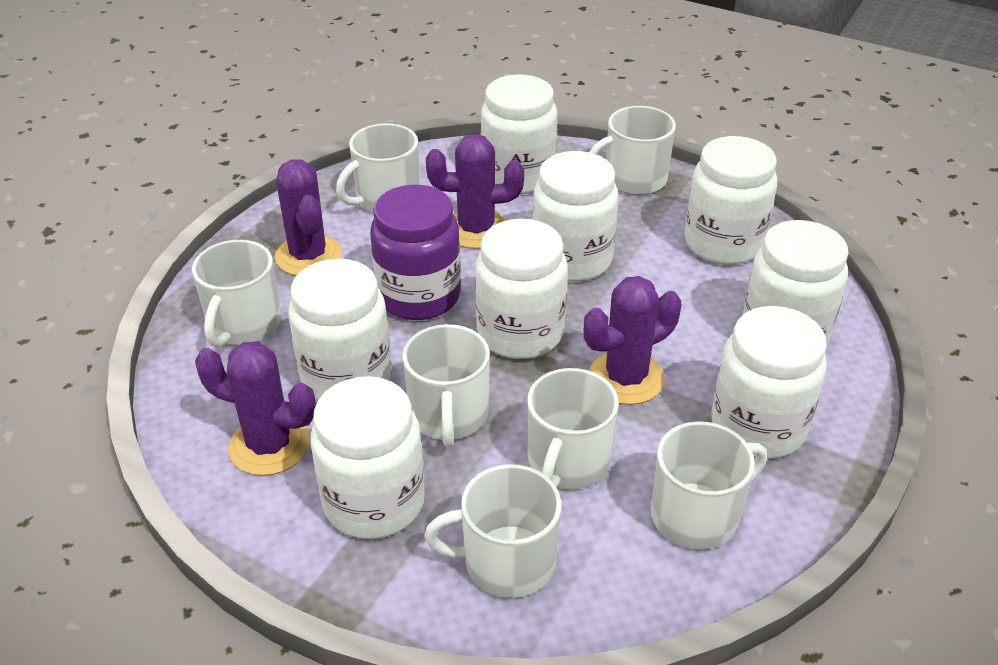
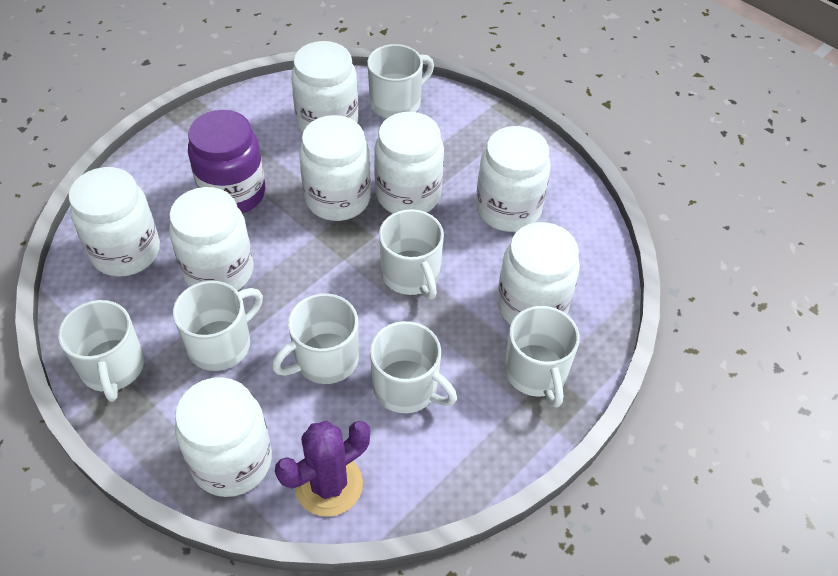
purple cactus: [195,341,316,476] [275,159,342,276] [426,134,524,249] [584,276,681,405] = 4 -> [275,421,370,517] = 1

